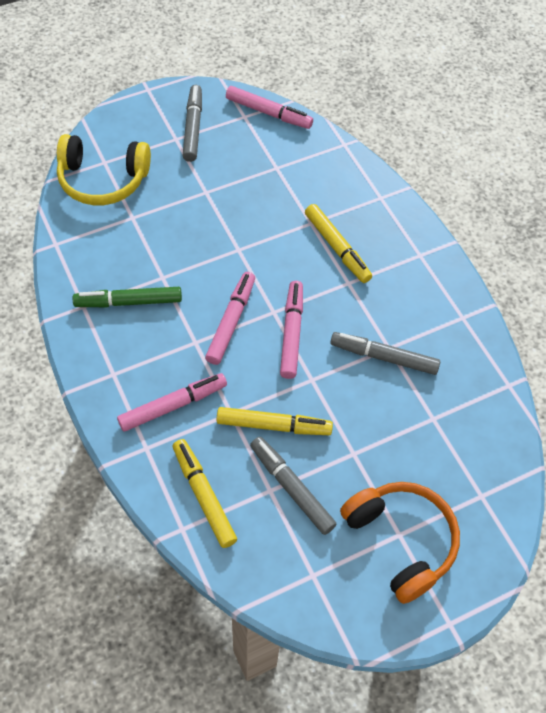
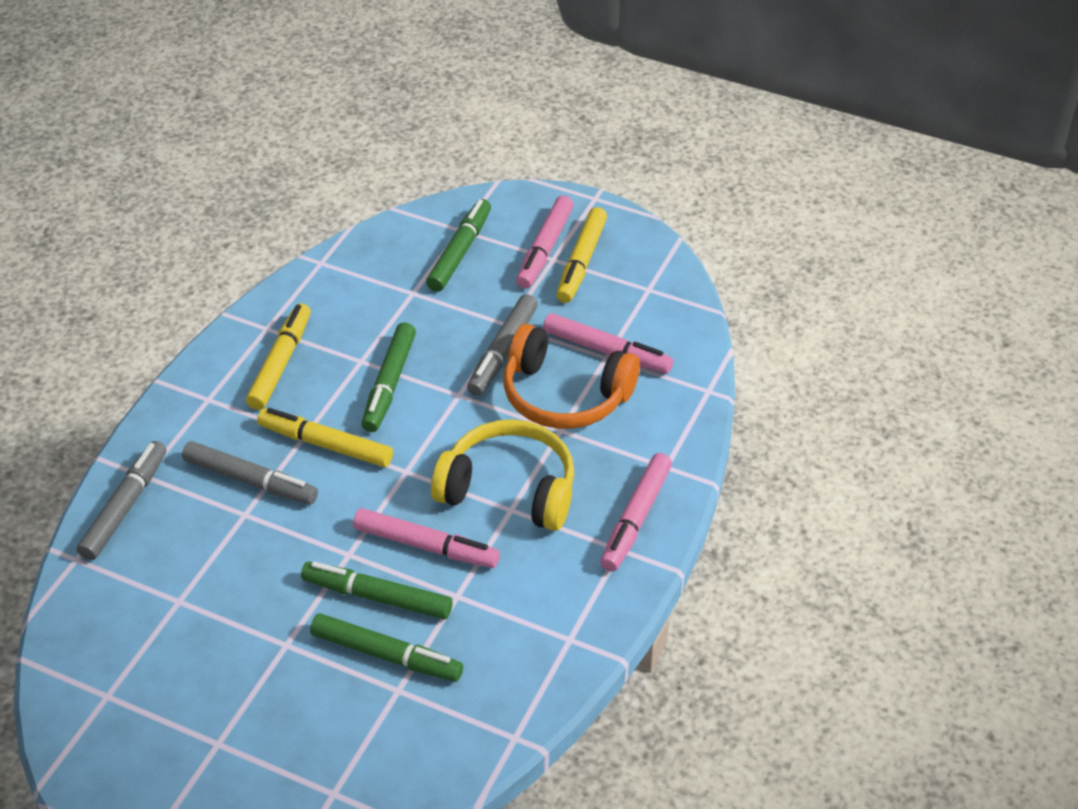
green marker: [73,287,182,307] = 1 -> [301,561,453,619] [310,613,463,682] [361,323,416,432] [426,199,491,292] = 4

